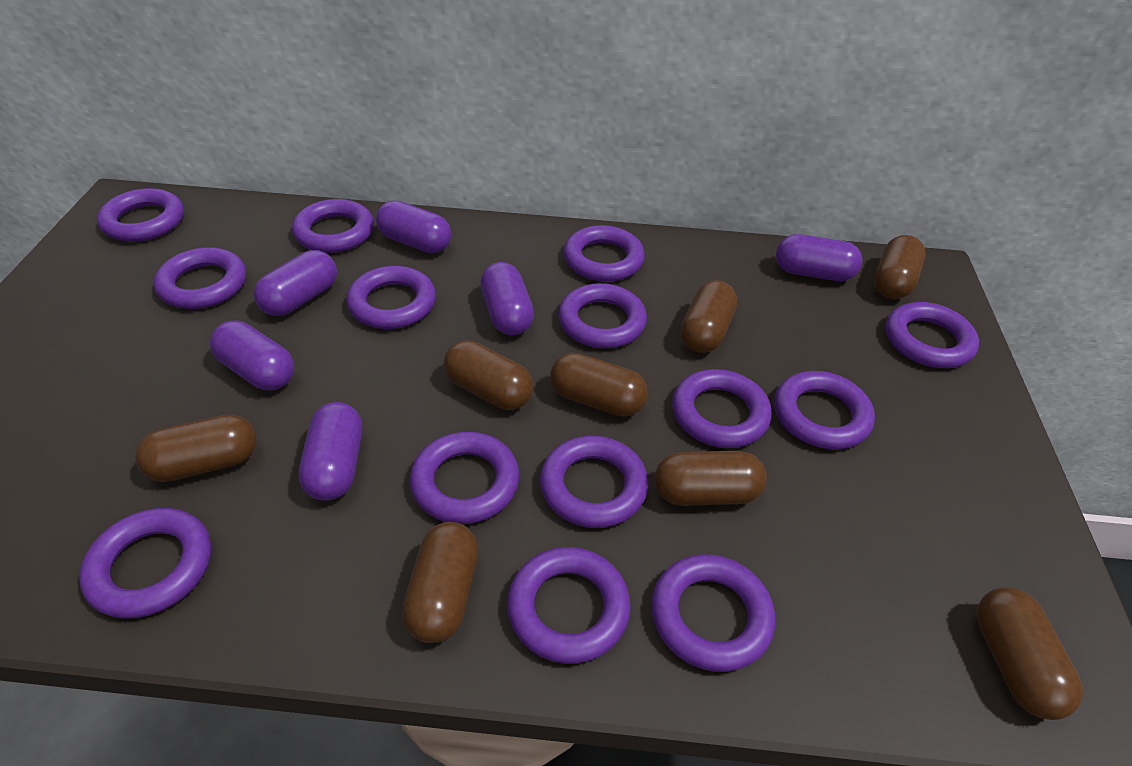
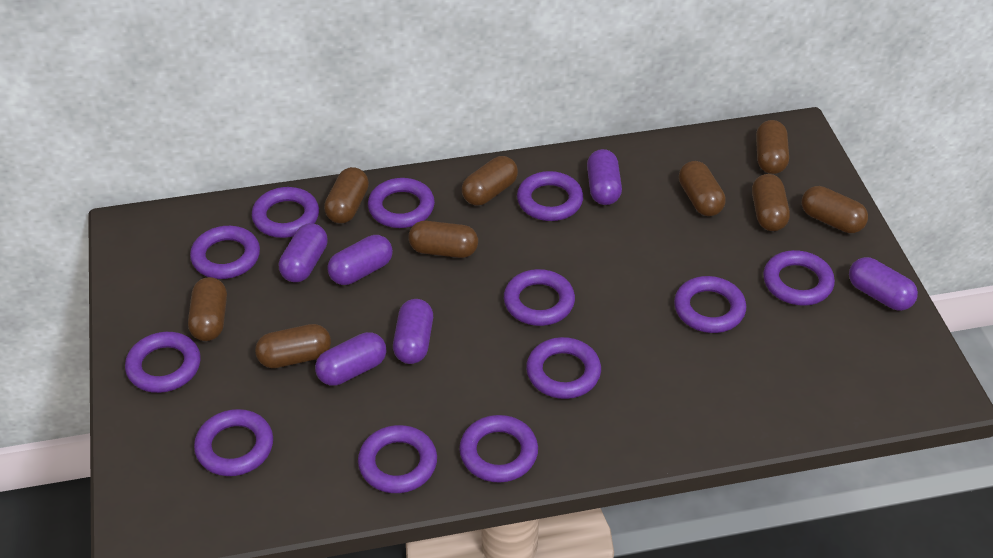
brown capsule: [135,414,257,482] [402,522,478,643] [444,340,533,410] [550,353,648,417] [655,451,767,506] [680,280,737,353] [874,235,926,299] [977,587,1083,720] = 8 -> [188,277,227,341] [255,324,331,368] [324,167,369,223] [408,221,478,258] [462,156,518,206] [679,161,726,216] [752,174,790,231] [756,120,789,174] [802,186,868,233] = 9
purple ring: [79,508,211,619] [97,188,184,242] [154,247,246,309] [292,199,374,253] [346,266,436,329] [410,432,519,524] [507,547,631,664] [540,435,648,528] [558,283,647,348] [563,225,645,282] [651,554,775,672] [672,369,772,448] [774,371,875,450] [886,302,979,368] = 14 -> [125,332,201,393] [190,226,260,279] [194,409,273,476] [252,187,319,238] [358,425,437,493] [368,178,435,228] [459,415,538,483] [504,269,575,326] [517,171,583,221] [526,337,601,399] [674,276,746,333] [763,250,835,306] = 12

